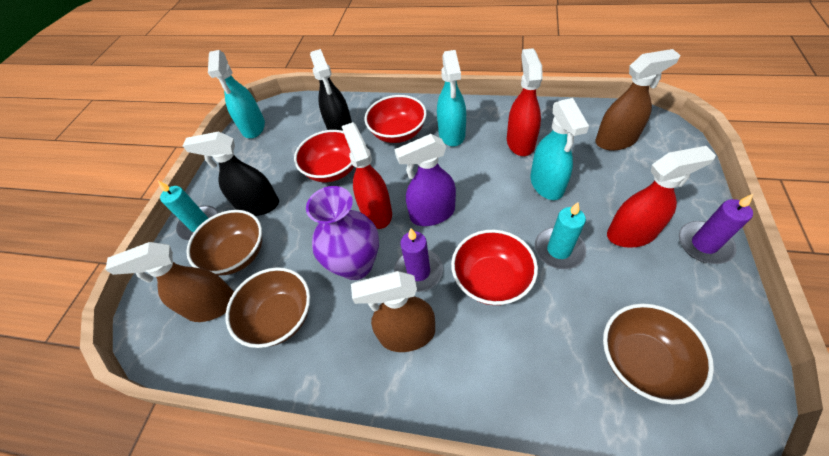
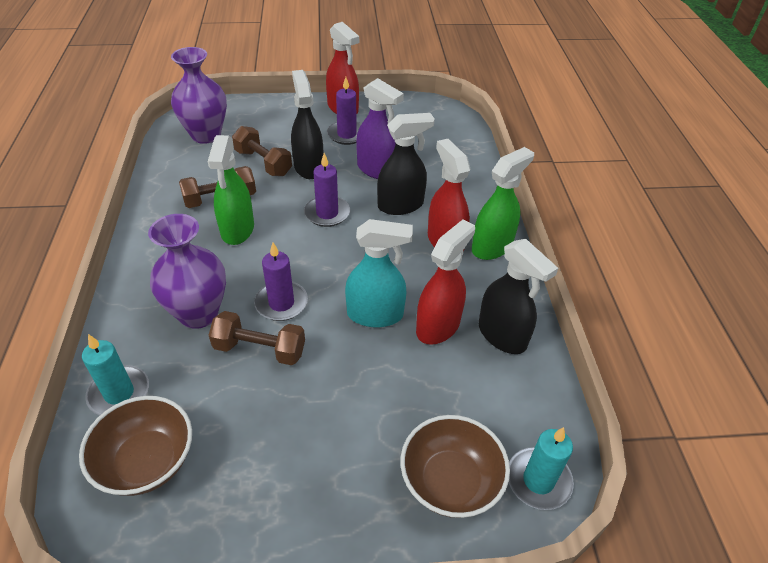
black spray bottle: [183,131,279,216] [310,49,352,131] = 2 -> [291,70,324,179] [377,113,435,215] [479,239,558,354] = 3
brown bowl: [186,210,262,276] [226,267,310,348] [603,303,714,405] = 3 -> [79,396,192,496] [400,415,510,518] = 2
brown dumbbell: none = 0 -> [179,166,256,208] [209,311,305,365] [232,126,292,176] = 3
brown spray bottle: [105,242,234,322] [351,271,435,352] [595,49,680,151] = 3 -> none = 0
green spray bottle: none = 0 -> [208,135,254,245] [472,147,534,260] = 2
purple candle: [394,228,443,292] [679,193,754,264] = 2 -> [254,243,308,321] [304,153,350,227] [327,77,361,145] = 3
purple vase: [306,186,379,280] = 1 -> [148,214,226,329] [171,47,227,144] = 2
red bowl: [294,130,354,182] [364,95,427,143] [451,230,538,305] = 3 -> none = 0
turquoise spray bottle: [208,50,265,139] [437,50,466,146] [530,98,589,200] = 3 -> [345,219,413,327] = 1

